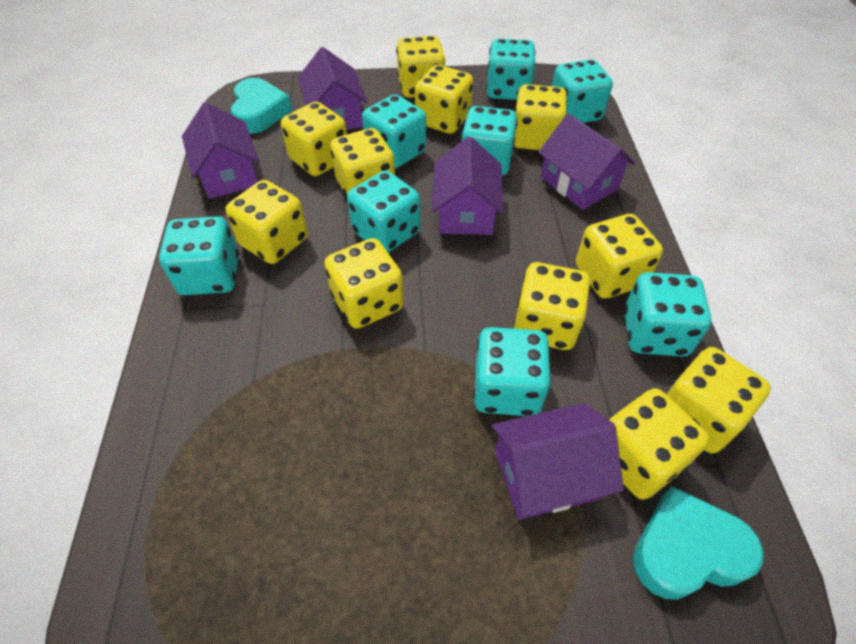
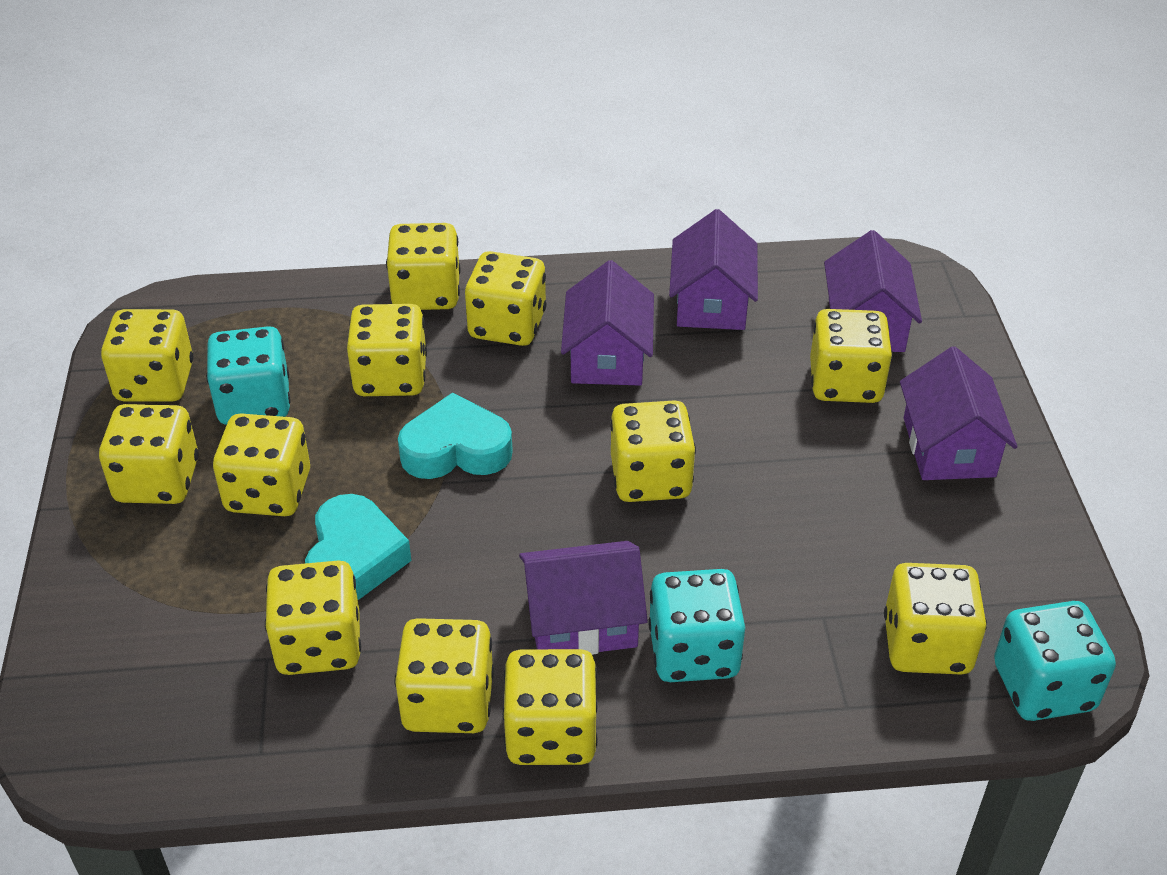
turquoise dice: [159,216,239,295] [347,170,421,253] [362,94,426,168] [461,106,518,176] [473,327,551,416] [486,39,536,100] [552,59,613,123] [624,272,712,357] = 8 -> [206,326,291,425] [648,569,745,682] [994,601,1116,721] = 3
yellow dice: [226,180,308,264] [281,101,347,176] [324,238,404,329] [330,128,395,197] [396,36,445,98] [415,65,473,134] [513,262,590,350] [514,84,567,150] [576,214,663,299] [609,388,709,500] [666,347,771,454] = 11 -> [99,404,199,504] [101,309,194,402] [213,413,310,516] [265,561,361,675] [347,304,427,396] [386,223,460,310] [395,618,494,733] [465,251,547,346] [502,649,598,765] [610,400,696,502] [810,309,892,403] [884,563,987,675] = 12

